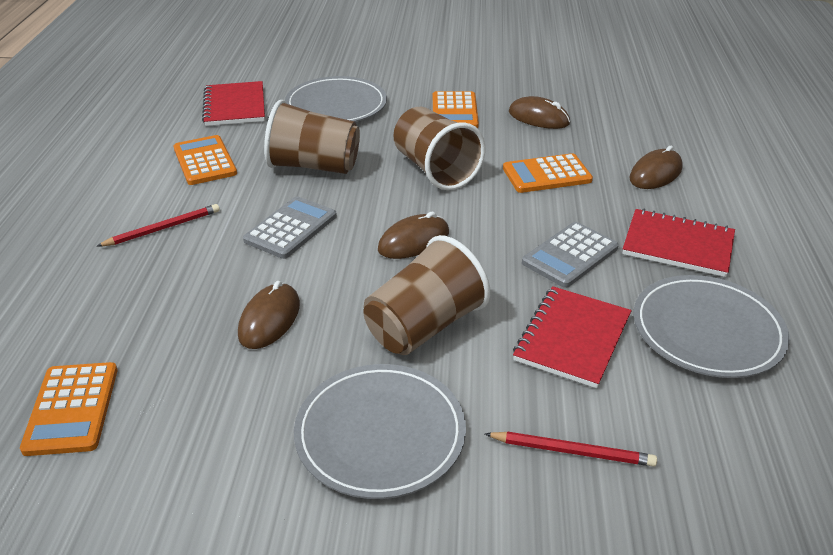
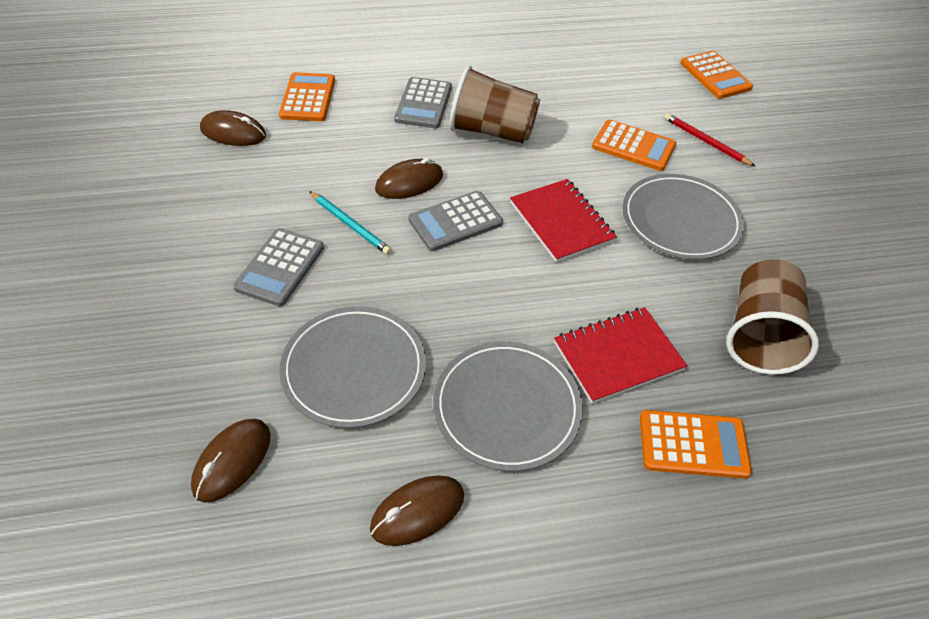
brown cup: [264,100,360,174] [363,235,490,355] [394,107,485,190] = 3 -> [450,66,540,144] [726,259,819,375] = 2
grey calculator: [243,196,337,259] [522,222,619,288] = 2 -> [233,228,324,306] [394,77,452,128] [408,191,503,251] = 3
red notebook: [202,81,265,126] [513,286,631,388] [622,209,735,277] = 3 -> [510,179,617,262] [554,307,687,404] = 2
red pencil: [96,204,220,247] [485,431,657,467] = 2 -> [665,113,755,166] = 1
turquoise pencil: none = 0 -> [309,191,392,255] = 1

